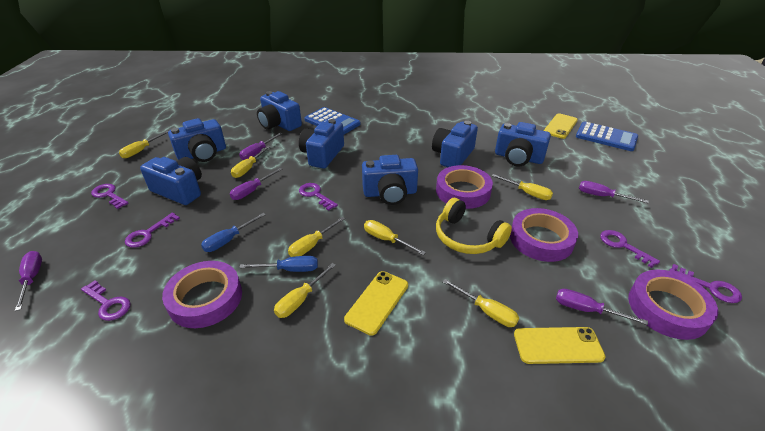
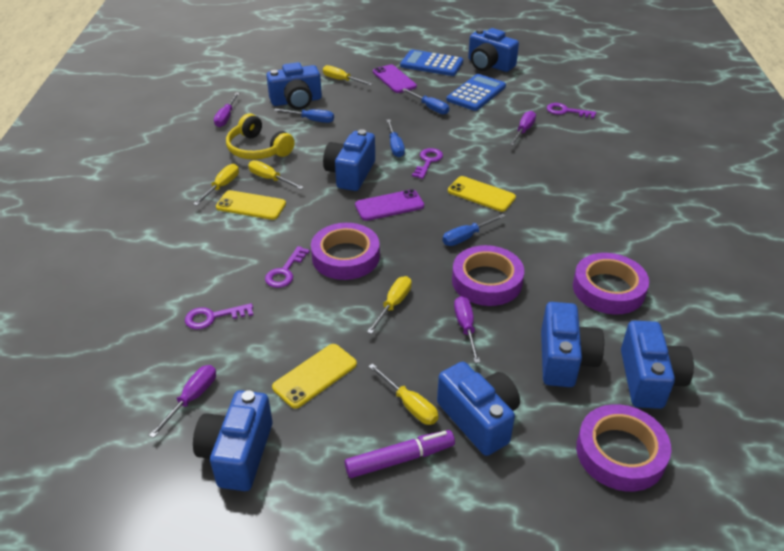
blue screwdriver: [201,213,266,252] [239,256,318,272] = 2 -> [274,109,334,123] [387,119,405,157] [402,88,449,115] [443,214,506,246] = 4
purple key: [81,280,131,321] [91,184,129,209] [125,213,180,248] [299,183,338,211] [600,230,660,268] [669,264,742,303] = 6 -> [185,303,253,330] [265,246,310,288] [412,148,443,179] [547,103,596,119] = 4
purple marker: none = 0 -> [345,430,455,478] = 1
purple phone: none = 0 -> [355,189,424,221] [373,64,417,93] = 2
purple screwdriver: [15,251,42,311] [230,168,282,200] [239,133,283,160] [556,289,648,325] [579,181,649,203] = 5 -> [149,365,216,438] [214,93,239,127] [454,296,480,363] [510,111,536,146] = 4
yellow screwdriver: [119,131,168,158] [231,146,271,178] [274,263,336,318] [288,217,345,257] [364,220,426,255] [442,279,519,327] [491,174,553,200] = 7 -> [193,164,239,206] [248,160,304,189] [323,65,372,86] [367,276,412,334] [368,363,438,425] = 5

